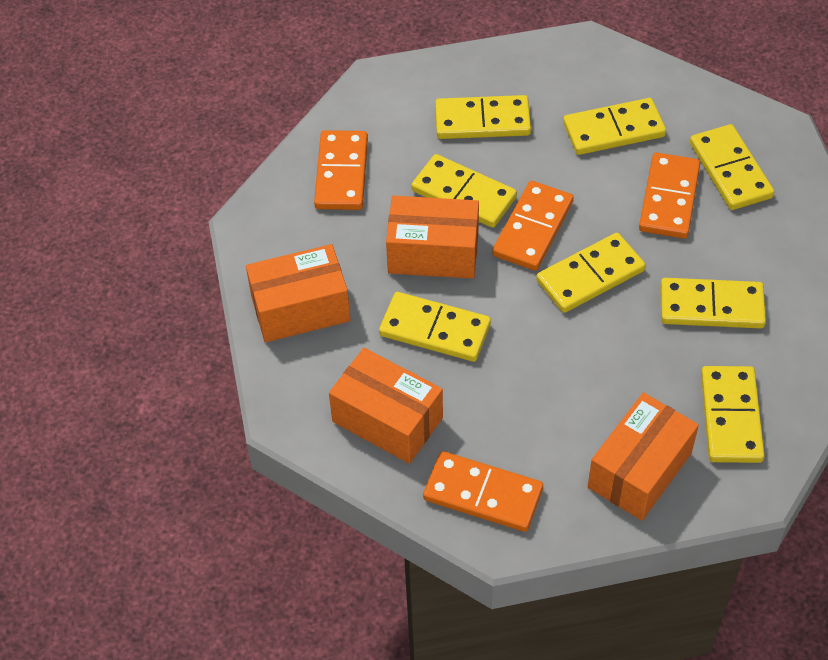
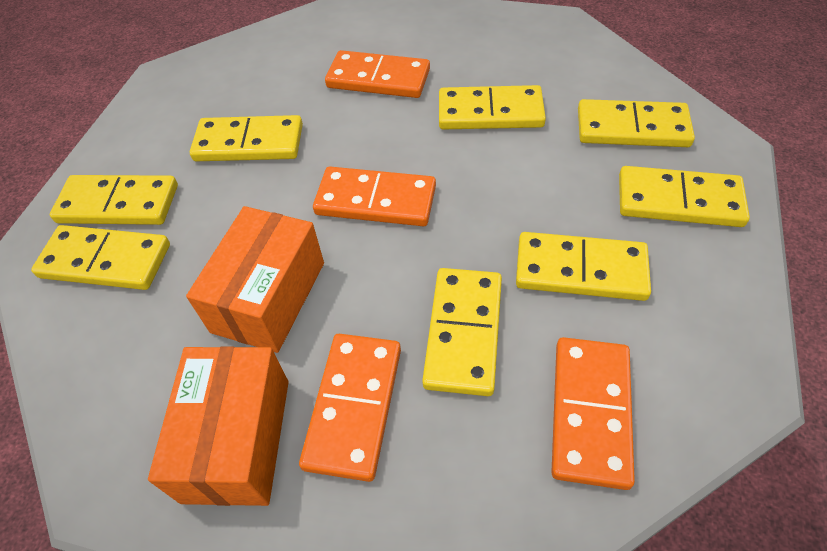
orange box: [246,244,351,342] [329,348,443,464] [386,196,479,279] [588,392,699,521] = 4 -> [148,346,289,506] [186,206,324,353] = 2

